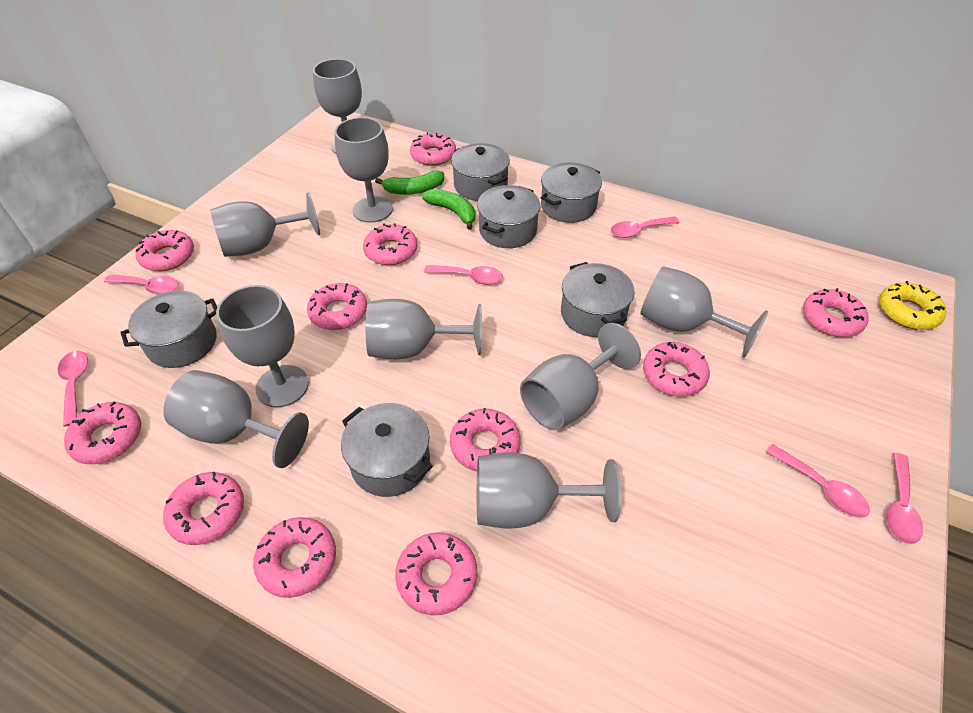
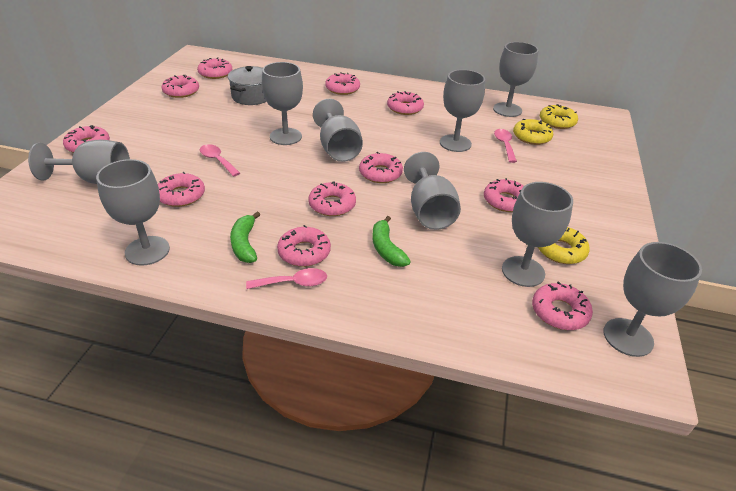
grey pot: [121,291,217,368] [341,403,433,497] [451,143,510,201] [477,185,540,248] [541,162,602,223] [561,262,634,337] = 6 -> [228,66,266,105] = 1
pink spoon: [58,351,88,427] [104,275,179,294] [424,265,503,285] [611,217,679,238] [766,444,870,518] [886,453,923,544] = 6 -> [200,144,240,176] [246,268,327,289] [494,129,517,163] = 3
yellow donut: [879,281,947,330] = 1 -> [513,119,553,145] [538,227,590,264] [540,104,578,129] = 3

